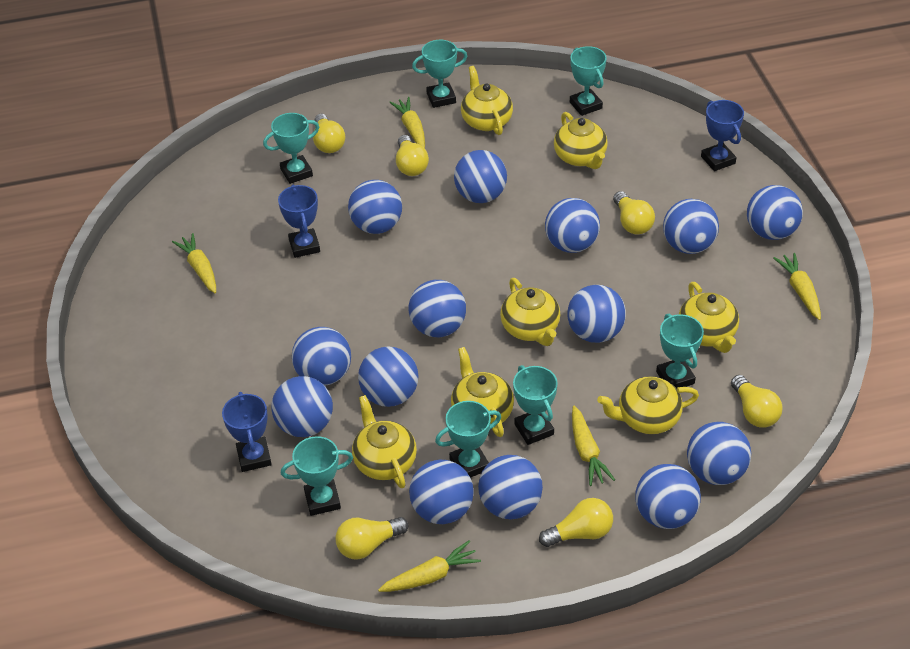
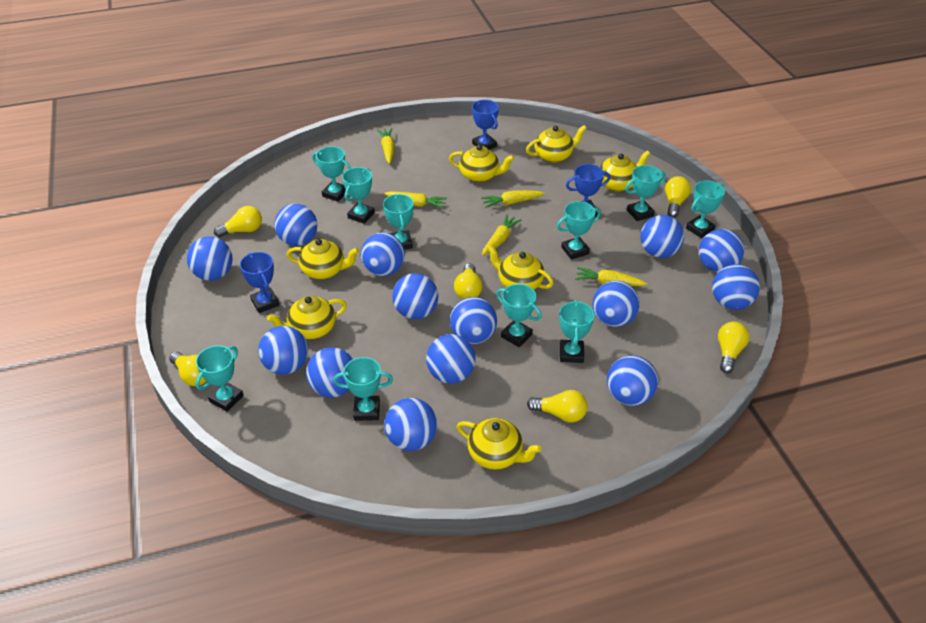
turquoise trophy: [263,113,319,184] [281,436,353,516] [412,40,468,108] [435,401,501,478] [513,365,558,445] [570,46,607,116] [656,314,704,389] = 7 -> [196,345,244,412] [312,146,351,202] [333,357,393,421] [342,167,375,224] [383,194,414,250] [496,284,542,347] [557,201,601,260] [559,300,594,363] [625,165,666,221] [686,180,725,238] = 10

